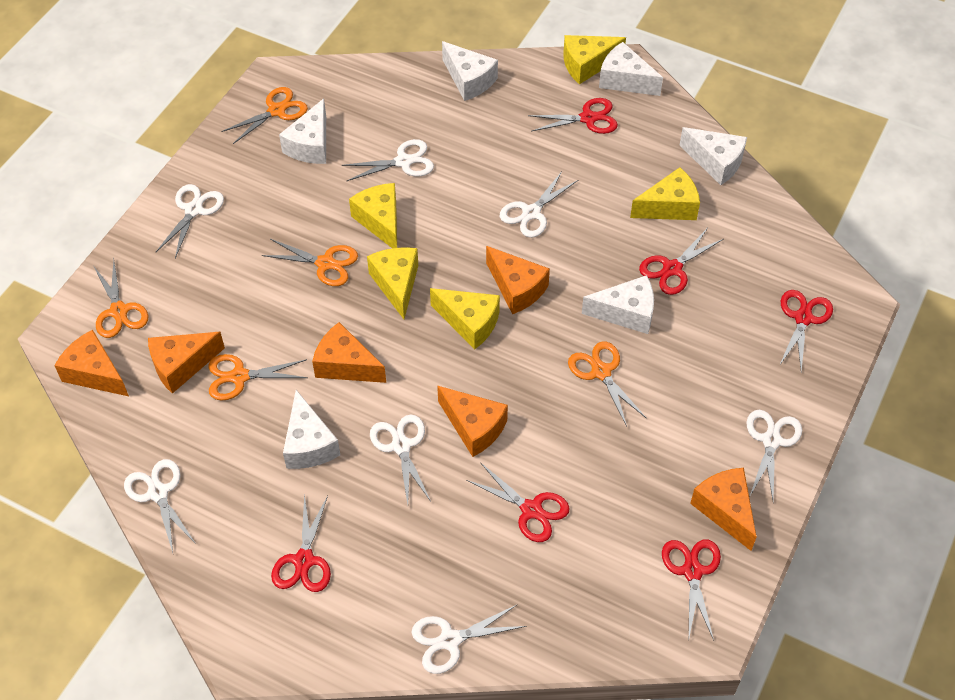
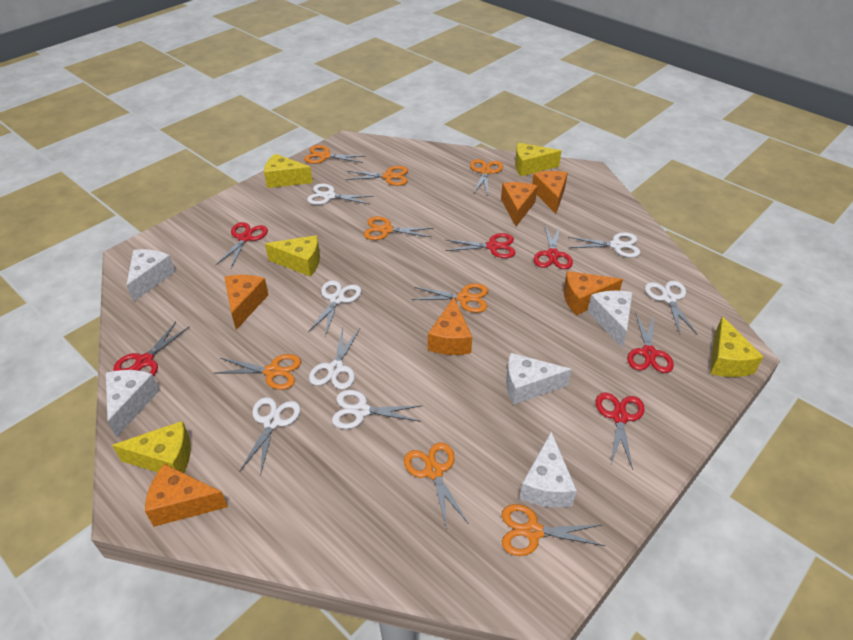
orange scissors: [94,260,149,338] [208,354,308,401] [221,87,308,144] [262,239,358,286] [568,342,647,426] = 5 -> [214,354,301,390] [304,145,363,164] [346,166,408,186] [364,216,434,240] [404,442,469,529] [412,283,488,313] [470,159,503,194] [502,504,605,556] = 8
white cheese: [279,99,326,164] [283,390,340,469] [442,41,498,101] [582,275,654,334] [599,42,663,96] [679,127,747,185] = 6 -> [106,370,160,438] [127,249,175,302] [506,353,572,405] [519,432,577,507] [587,291,632,348] = 5

